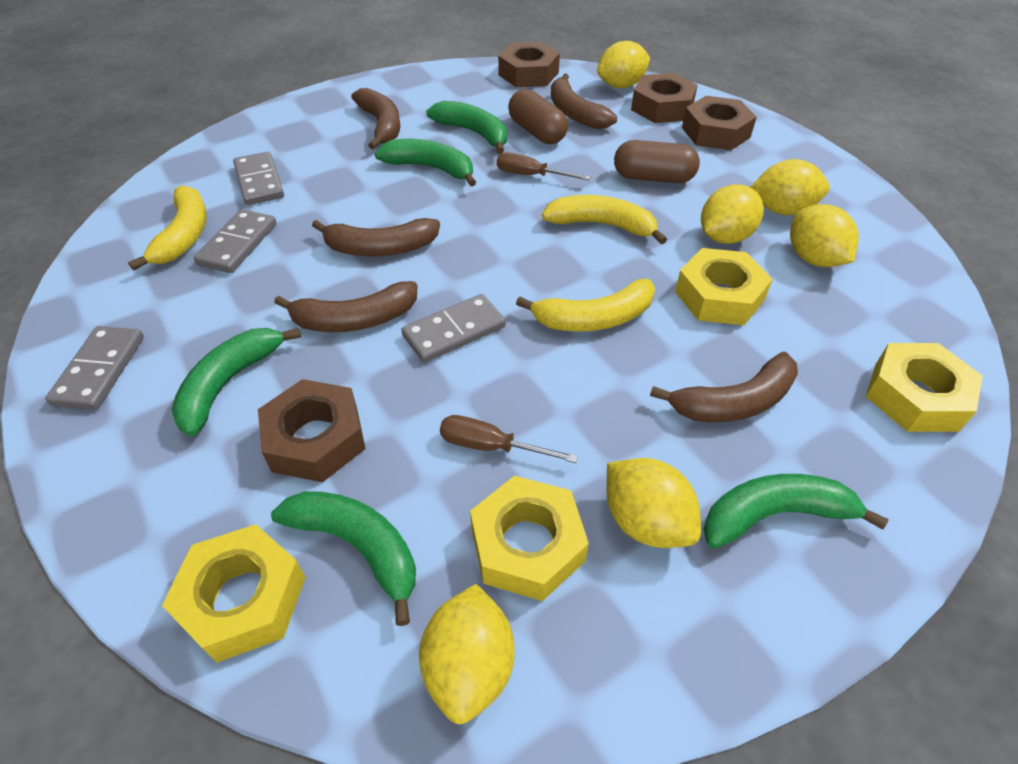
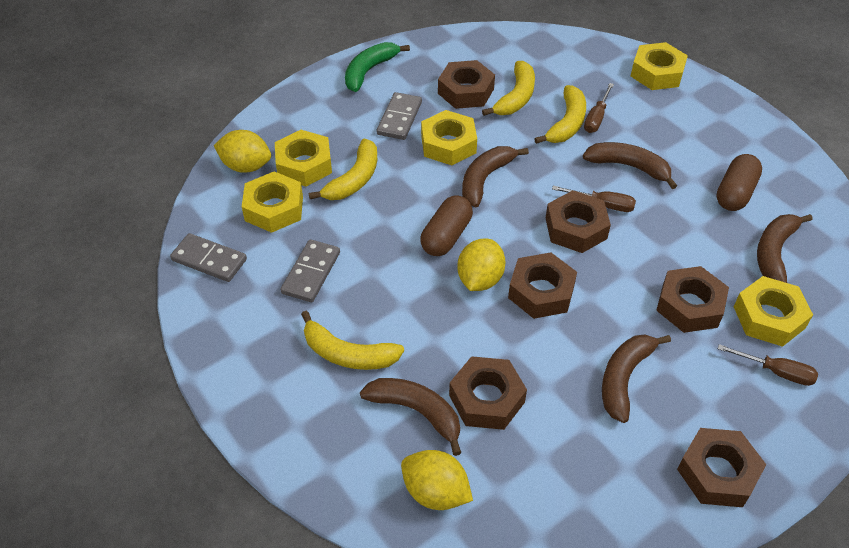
brown nut: [258,379,366,483] [498,42,560,87] [631,73,698,123] [682,96,757,150] = 4 -> [438,60,495,109] [449,356,527,430] [508,252,577,319] [546,190,611,253] [656,266,729,333] [677,428,766,507] = 6
brown screwdriver: [440,415,578,463] [497,152,591,180] = 2 -> [552,186,636,212] [584,83,614,133] [718,344,818,386] = 3
green banana: [171,328,301,436] [271,491,416,626] [375,139,476,186] [426,101,507,154] [703,474,889,549] = 5 -> [345,42,410,92] = 1
grey domino: [45,326,144,410] [194,209,277,273] [233,151,284,205] [401,294,506,363] = 4 -> [170,233,247,282] [280,239,340,302] [377,92,422,140] = 3
yellow banana: [128,185,207,271] [516,279,655,332] [542,195,667,244] = 3 -> [301,311,404,370] [309,139,377,200] [482,61,535,116] [534,85,586,144] = 4
yellow lemon: [419,584,515,724] [597,41,650,88] [607,458,701,548] [701,184,764,244] [750,159,830,215] [790,204,859,267] = 6 -> [214,130,271,173] [401,450,473,510] [457,238,505,291] = 3
yellow nut: [162,524,306,663] [470,476,589,601] [675,248,773,325] [866,343,983,432] = 4 -> [242,172,303,233] [275,130,332,186] [421,110,477,165] [631,42,688,90] [734,276,813,347] = 5

